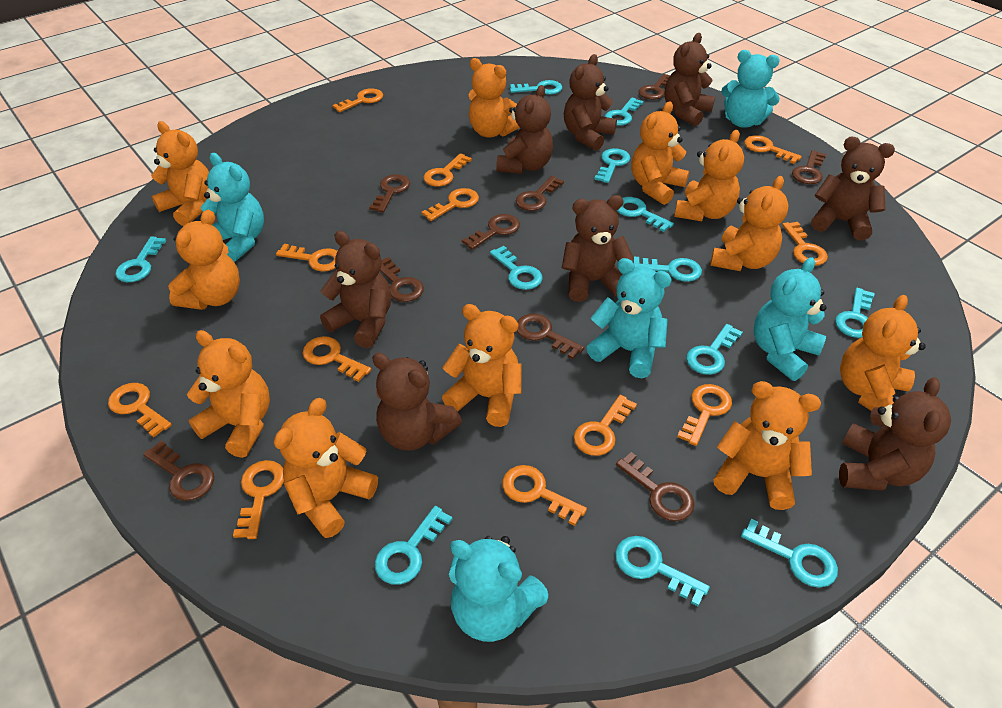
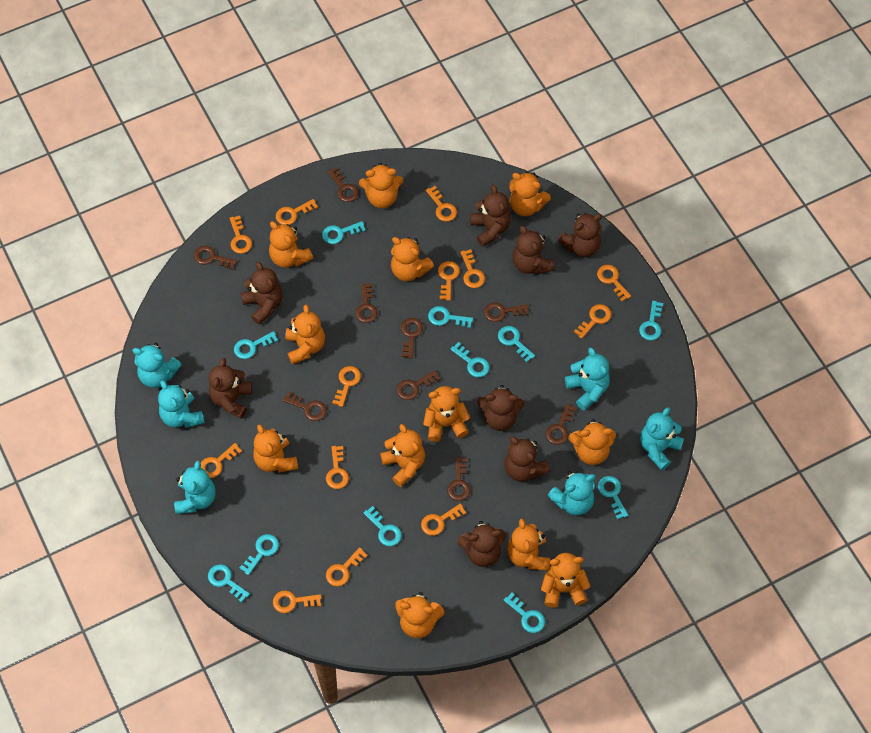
orange key: [108,383,172,437] [233,460,284,539] [276,244,338,272] [303,336,371,382] [332,88,383,112] [422,188,479,221] [423,153,472,186] [502,465,587,526] [574,395,637,456] [677,384,732,446] [744,135,802,164] [782,222,828,266] = 12 -> [201,443,242,478] [229,216,252,254] [273,590,322,613] [276,199,318,225] [326,446,349,489] [326,547,368,587] [332,366,361,407] [421,503,466,536] [426,186,457,222] [438,261,460,300] [460,249,485,288] [574,304,611,339] [597,265,631,302] = 13
orange teddy bear: [151,121,209,226] [168,210,240,310] [187,330,270,458] [274,398,378,538] [442,304,522,427] [469,58,520,138] [631,101,689,205] [674,130,744,221] [710,176,789,271] [713,381,821,510] [840,295,926,410] = 11 -> [253,424,298,473] [269,221,313,268] [285,304,325,364] [359,163,403,208] [380,424,425,487] [391,237,434,281] [395,592,444,638] [423,386,470,442] [507,519,550,571] [509,172,551,216] [541,553,590,608] [569,419,616,465] = 12
turquoise key: [115,236,166,282] [375,506,453,585] [490,246,543,290] [510,80,562,95] [594,148,630,183] [605,98,643,126] [615,536,710,606] [617,197,674,232] [633,257,702,282] [686,324,743,375] [741,519,838,588] [835,288,874,338] = 12 -> [208,564,250,603] [234,331,278,359] [240,534,279,575] [322,221,366,244] [363,506,402,546] [428,306,473,328] [450,342,490,377] [498,326,535,362] [503,592,545,633] [598,476,628,520] [639,301,663,340] = 11
turquoise teddy bear: [201,153,264,262] [449,536,548,642] [586,258,672,378] [721,50,780,128] [753,257,827,381] = 5 -> [132,343,182,388] [158,380,205,428] [174,460,216,514] [547,471,595,515] [565,347,610,410] [640,407,684,470] = 6

